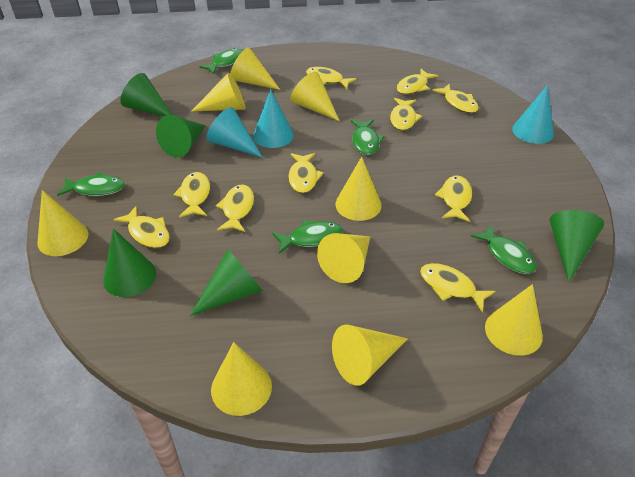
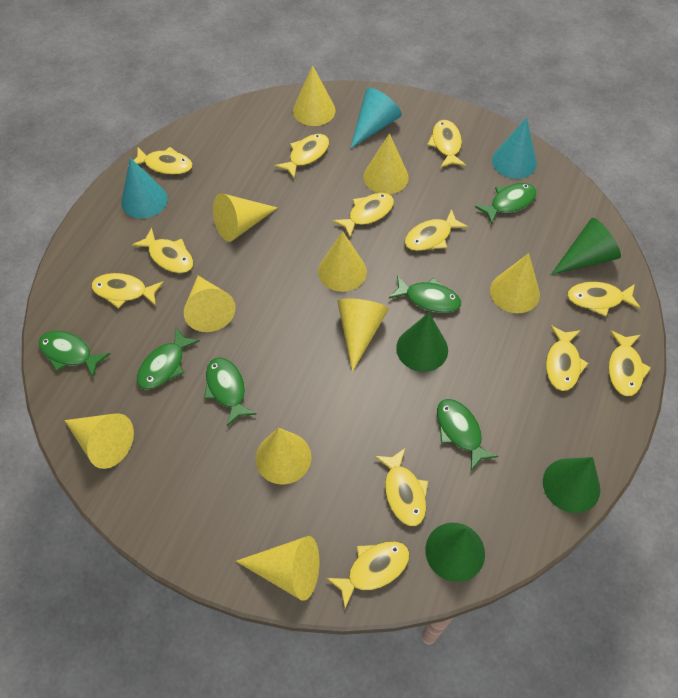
green cone: [103,228,156,297] [120,73,172,116] [156,115,206,157] [190,250,263,316] [550,210,604,282] = 5 -> [396,313,448,372] [425,523,485,582] [543,457,600,513] [551,218,621,275] = 4
green fish: [57,172,125,196] [199,48,242,75] [272,220,343,254] [351,120,385,155] [471,225,536,274] = 5 -> [38,331,110,377] [137,327,200,390] [204,357,257,426] [389,275,461,313] [437,399,498,471] [475,183,537,225] = 6
yellow cone: [37,190,88,256] [191,72,246,112] [211,342,272,416] [230,47,280,90] [290,72,339,121] [317,233,370,283] [332,324,408,386] [335,157,382,221] [485,284,543,356] = 9 -> [64,413,134,469] [184,276,236,332] [213,193,278,242] [236,536,319,601] [255,428,312,485] [293,65,335,126] [318,231,367,292] [337,298,389,372] [364,133,409,194] [490,253,540,313] = 10
yellow fish: [113,206,170,248] [173,172,210,218] [216,185,254,232] [288,153,324,193] [306,67,357,89] [390,98,422,130] [396,69,438,94] [420,263,496,313] [432,84,479,113] [435,176,472,222] = 10 -> [91,273,164,309] [132,228,193,273] [134,147,193,175] [275,134,329,178] [326,541,410,608] [333,193,394,238] [375,448,428,526] [405,209,468,251] [427,120,466,168] [546,325,589,391] [567,282,640,316] [608,330,651,396] = 12

